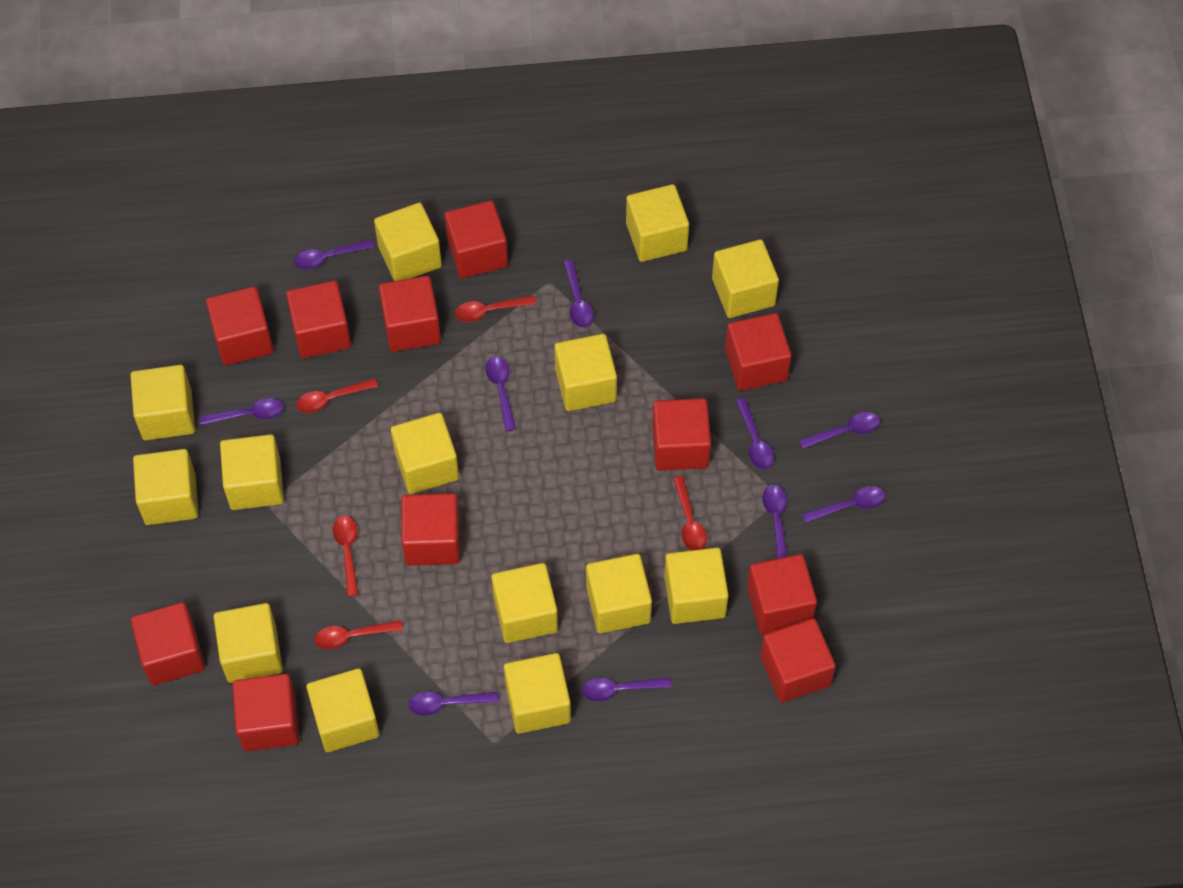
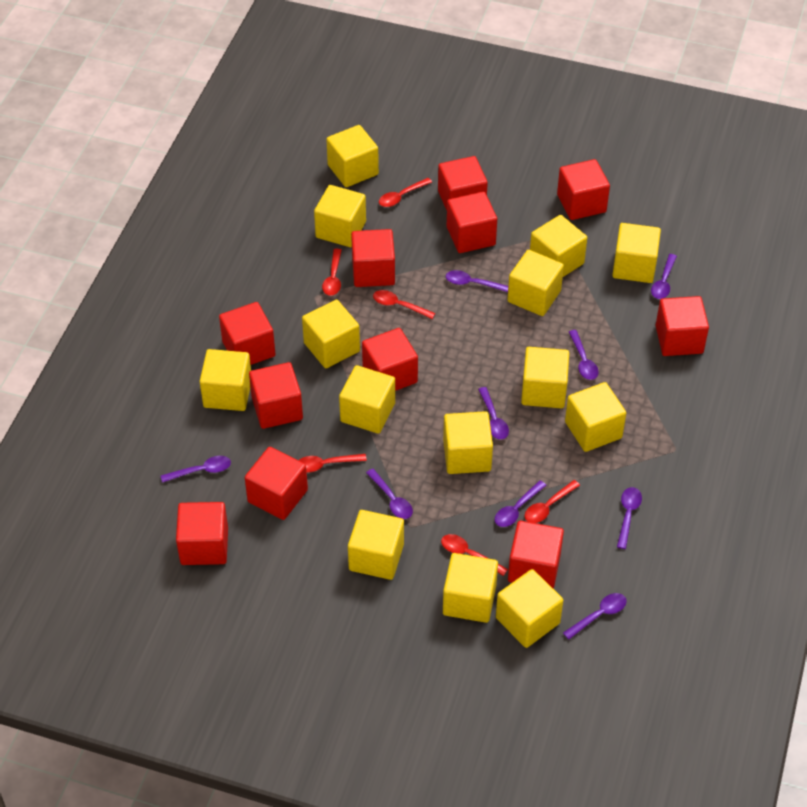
purple spoon: [200,398,284,425] [294,239,374,270] [408,692,499,716] [485,356,516,431] [564,260,594,328] [582,677,671,702] [736,398,774,470] [762,485,788,559] [799,412,880,449] [802,486,885,523] = 10 -> [161,456,231,483] [366,469,413,519] [446,270,508,292] [478,387,509,440] [495,480,547,527] [563,593,627,640] [569,330,599,380] [617,487,642,549] [651,254,677,299] = 9
red spoon: [296,378,378,413] [314,620,403,650] [333,515,358,597] [455,295,536,322] [673,476,707,550] = 5 -> [298,454,367,473] [322,249,342,296] [373,290,436,319] [379,178,432,207] [441,534,508,576] [525,480,580,523] = 6

